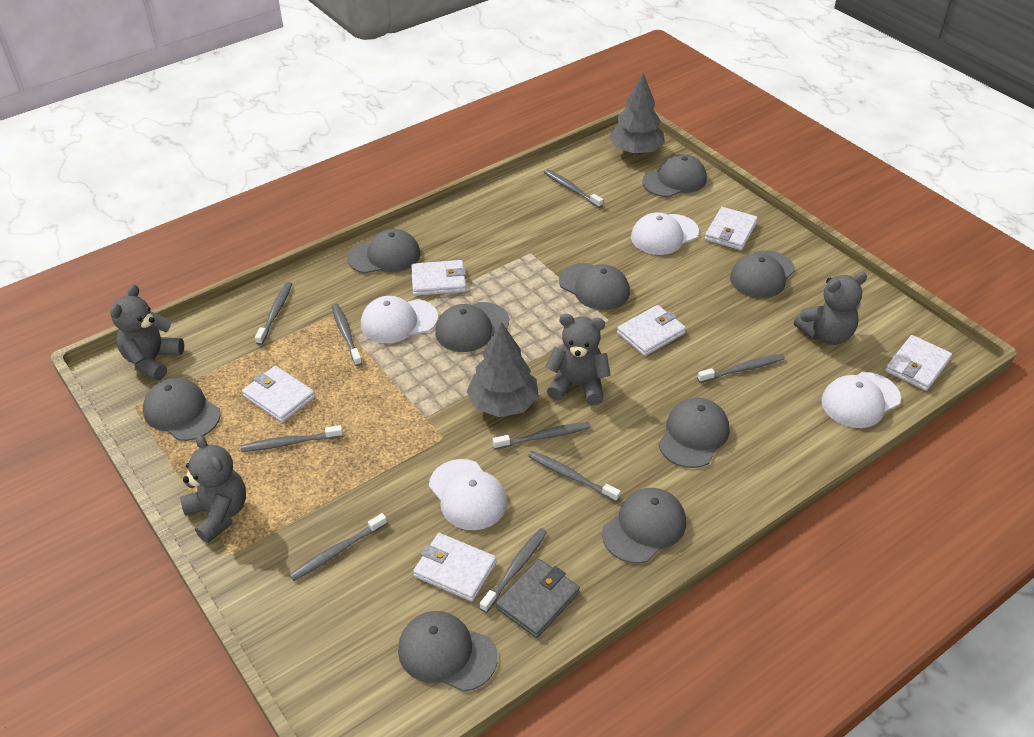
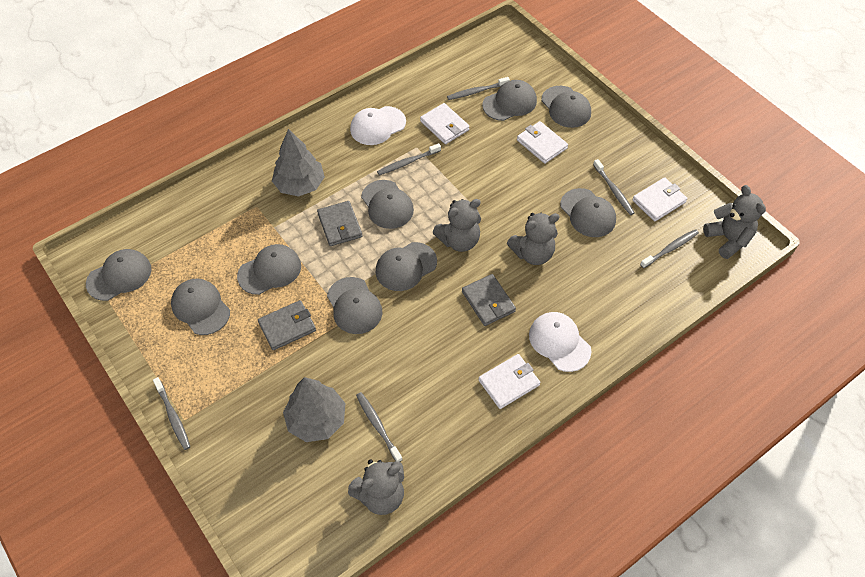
grey toothbrush: [241,425,343,452] [255,282,292,345] [290,513,387,581] [332,304,362,366] [480,528,547,613] [493,422,591,449] [528,451,621,502] [544,169,603,208] [697,354,785,383] = 9 -> [153,377,190,450] [356,392,403,462] [377,143,441,175] [447,77,510,100] [593,159,635,215] [640,229,699,268] = 6
grey wallet: [496,559,580,638] = 1 -> [258,300,316,350] [317,201,362,246] [462,274,516,326] = 3
white cap: [361,296,438,343] [429,459,507,530] [631,212,699,255] [821,372,901,428] = 4 -> [350,106,406,145] [529,312,591,372] = 2
white wallet: [242,366,315,423] [411,260,466,296] [413,533,497,602] [617,305,686,356] [705,207,758,250] [885,335,952,391] = 6 -> [420,103,470,144] [478,354,540,409] [517,121,568,164] [632,177,688,221] = 4

